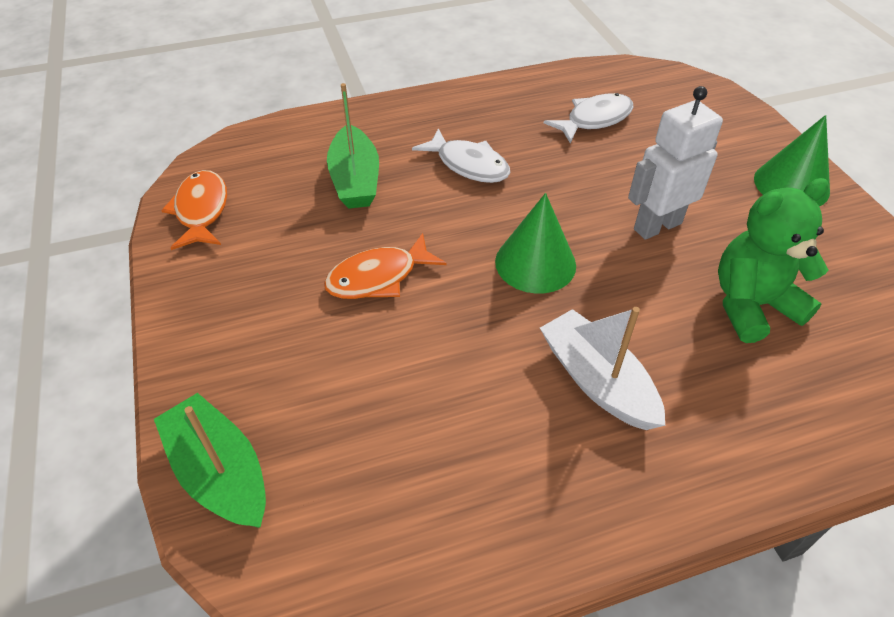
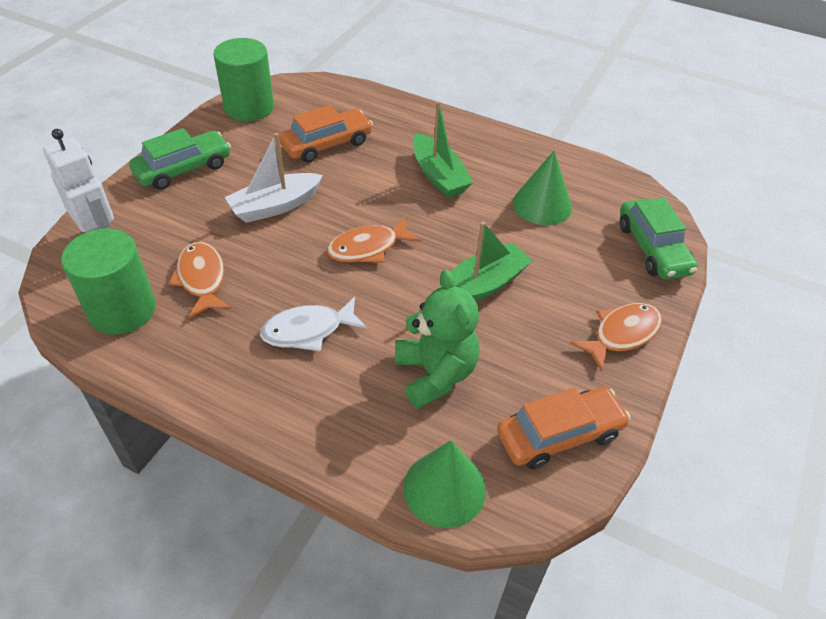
green car: none = 0 -> [129,128,231,190] [620,198,698,280] = 2
green cylinder: none = 0 -> [61,228,156,335] [213,38,274,121] = 2
orange car: none = 0 -> [279,105,373,163] [497,387,631,469] = 2
orange fish: [161,170,227,250] [324,233,446,299] = 2 -> [168,242,232,318] [327,217,421,263] [570,303,662,372] = 3
white fish: [412,128,511,183] [544,93,633,143] = 2 -> [260,297,367,352] = 1

